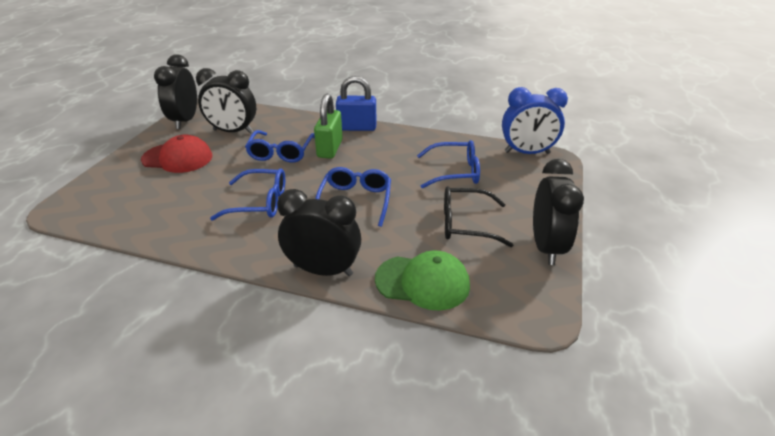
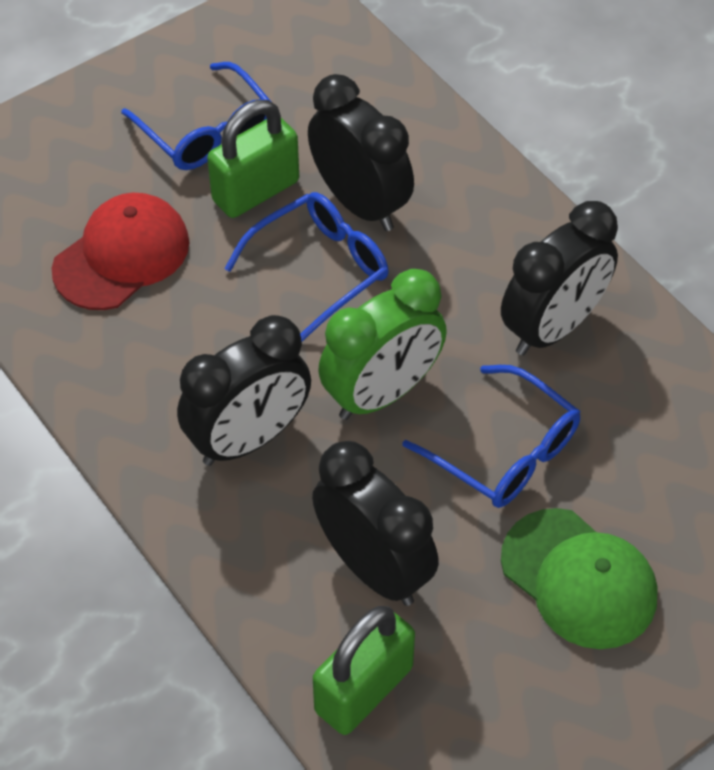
black glasses: [444,186,513,247] = 1 -> none = 0
blue clock: [502,87,568,154] = 1 -> none = 0
blue glasses: [210,168,285,221] [245,130,315,163] [315,167,391,227] [417,140,480,188] = 4 -> [121,62,271,170] [224,192,388,341] [402,365,581,508] = 3
blue padlock: [336,76,377,131] = 1 -> none = 0
green clock: none = 0 -> [318,269,447,420] = 1
green padlock: [314,94,343,159] = 1 -> [207,100,299,218] [313,606,415,735] = 2

